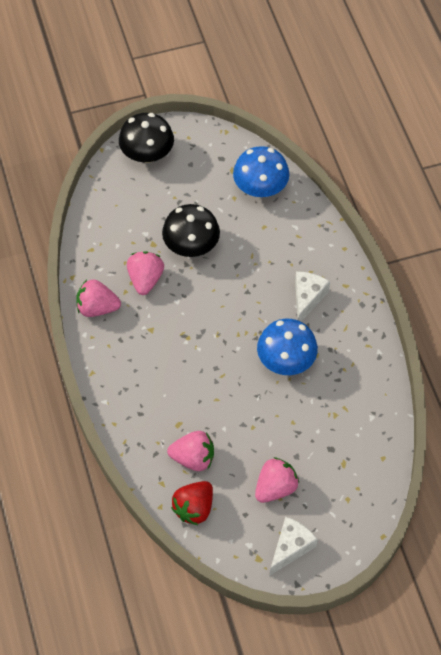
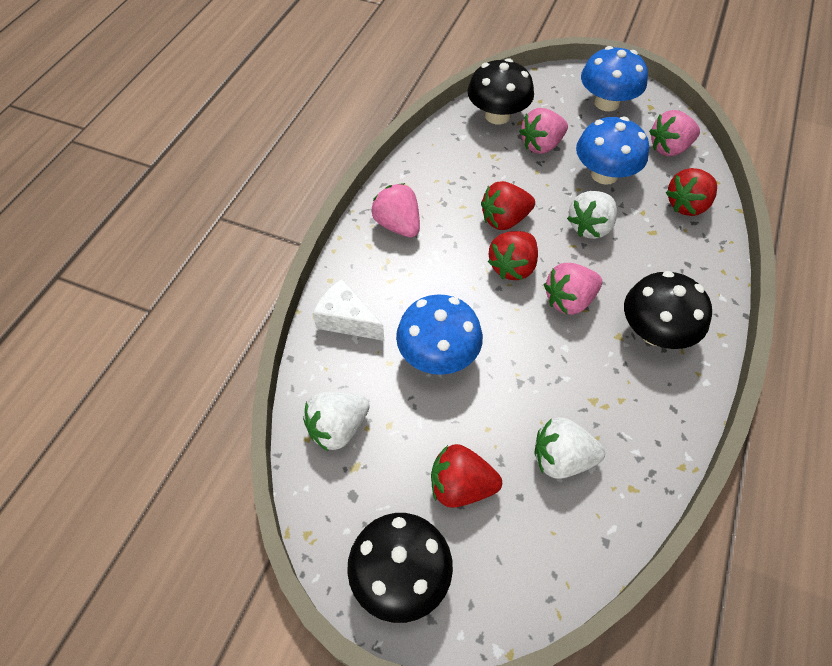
black mushroom: [119,113,174,163] [162,204,220,257] = 2 -> [347,513,453,623] [468,58,534,124] [624,271,712,349] = 3
blue mushroom: [233,146,289,197] [257,319,318,375] = 2 -> [396,294,483,375] [576,117,649,184] [581,46,648,111] = 3
red strawberry: [171,481,213,525] = 1 -> [431,444,502,508] [481,181,535,230] [487,231,538,280] [666,168,717,216] = 4
white cheese: [270,517,318,575] [295,272,330,322] = 2 -> [313,279,384,341] = 1
white strawberry: none = 0 -> [303,392,370,452] [535,417,605,479] [567,191,617,239] = 3

